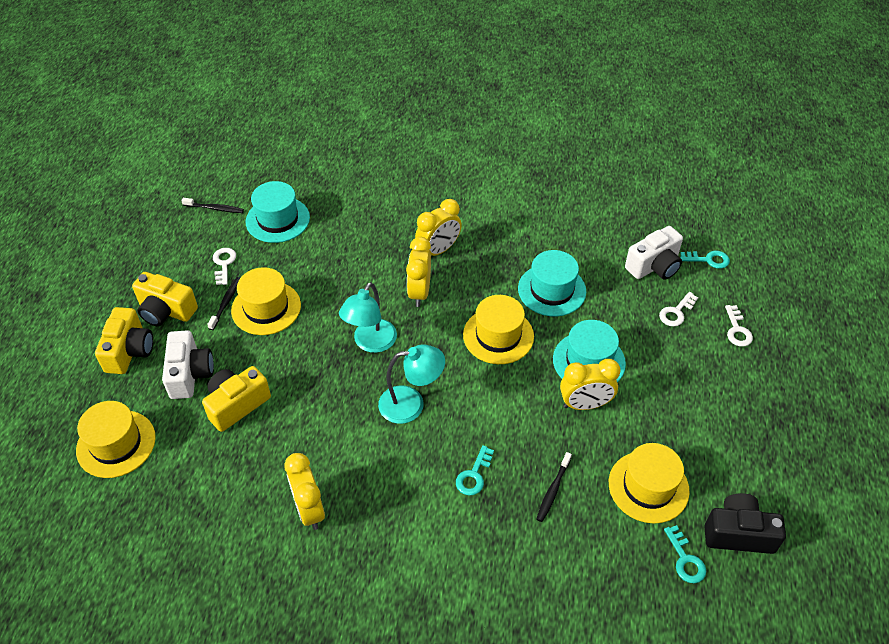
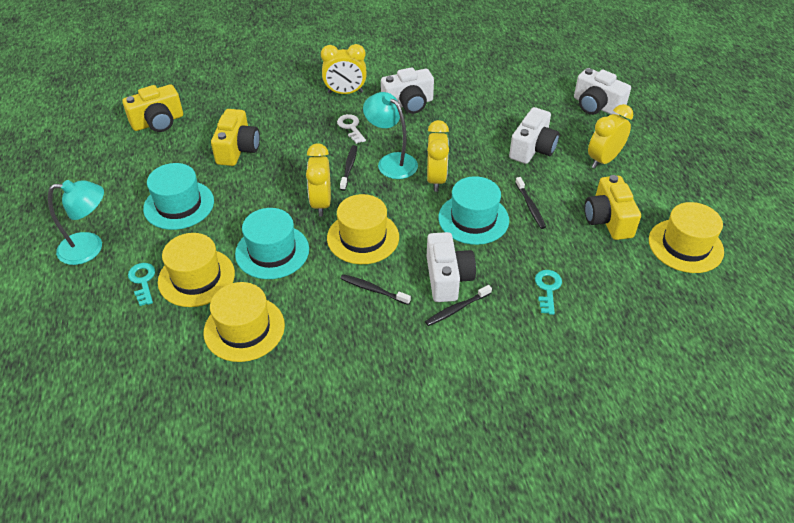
black camera: [704,493,786,554] = 1 -> none = 0
black toothbrush: [181,198,244,213] [207,277,240,330] [536,452,572,522] = 3 -> [340,145,357,191] [340,274,411,305] [425,285,492,326] [515,177,546,229] = 4
turquoise key: [456,445,494,496] [664,525,706,583] [680,251,730,269] = 3 -> [128,263,155,306] [535,270,562,315] = 2
white camera: [162,330,214,399] [625,226,683,280] = 2 -> [381,67,434,114] [427,232,476,302] [509,107,560,164] [574,68,631,115] = 4
white key: [213,248,236,285] [659,292,699,327] [725,305,753,347] = 3 -> [337,114,366,144] = 1

